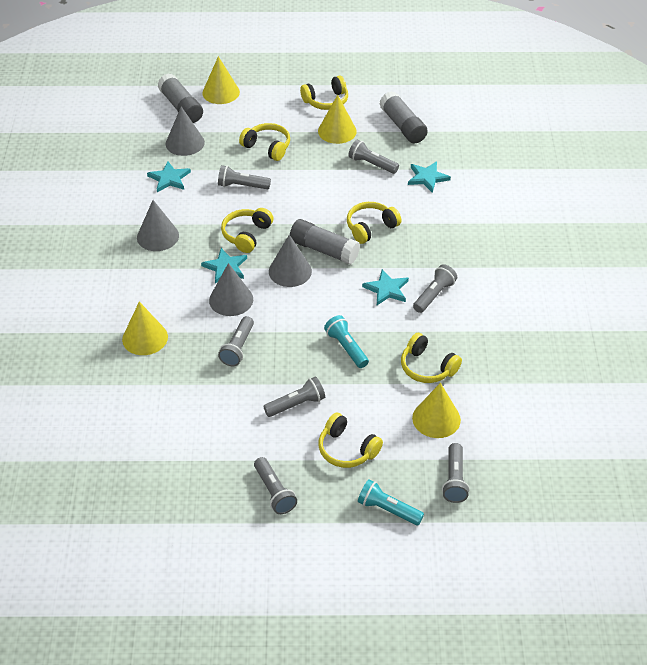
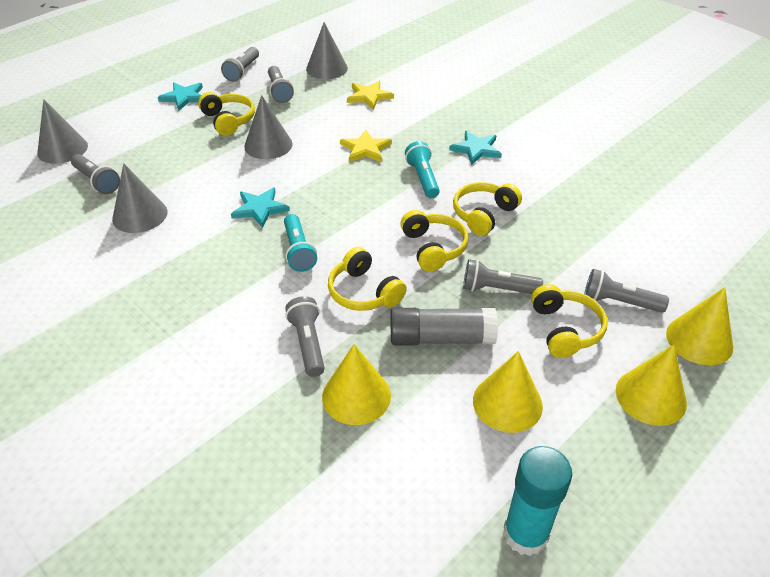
grey flashlight: [218,165,271,189] [218,316,254,366] [254,457,297,514] [263,377,325,417] [348,140,399,174] [413,264,457,313] [442,443,470,503] = 7 -> [71,154,120,194] [221,47,259,82] [268,66,294,103] [285,296,325,377] [463,259,543,294] [584,269,669,313] = 6
grey glue stick: [157,73,203,123] [290,219,360,265] [379,91,428,143] = 3 -> [391,308,498,346] = 1
turquoise glue stick: none = 0 -> [503,446,572,556] = 1
turquoise star: [147,161,191,192] [201,248,247,284] [362,269,409,305] [408,161,451,193] = 4 -> [158,83,203,111] [231,187,290,228] [449,131,502,165] = 3
yellow headphones: [221,208,274,253] [239,123,290,161] [300,76,348,110] [319,412,383,468] [347,202,401,244] [401,333,462,383] = 6 -> [198,92,255,136] [328,247,407,311] [400,210,468,272] [453,182,522,236] [531,284,608,358] = 5
yellow star: none = 0 -> [340,130,392,162] [347,81,394,110] = 2

